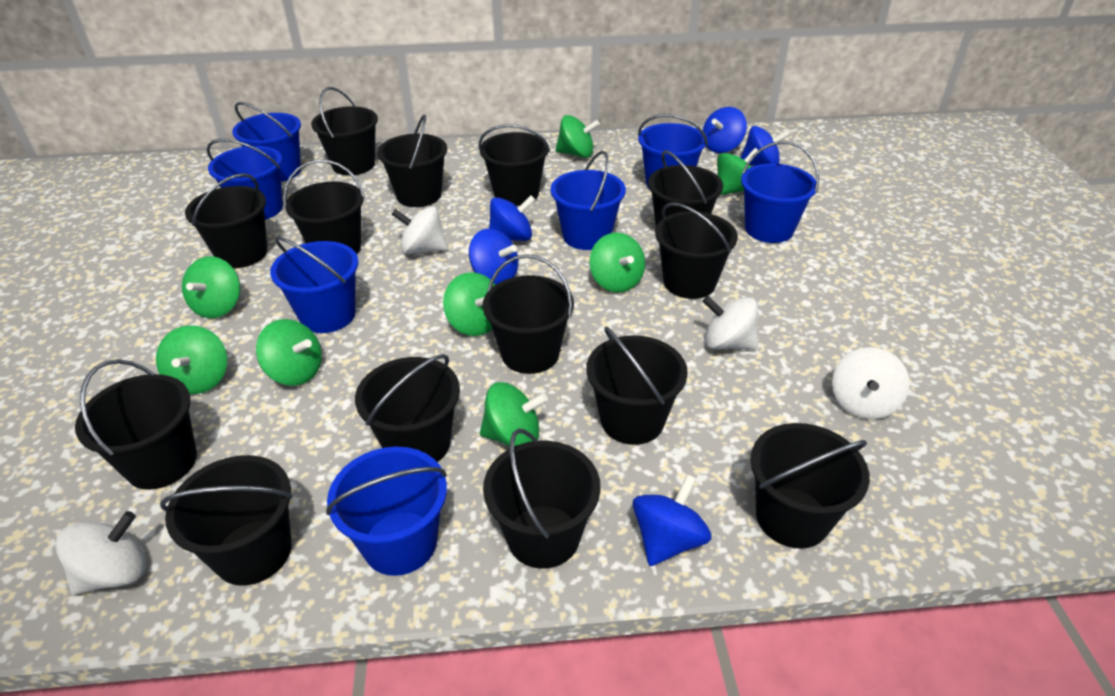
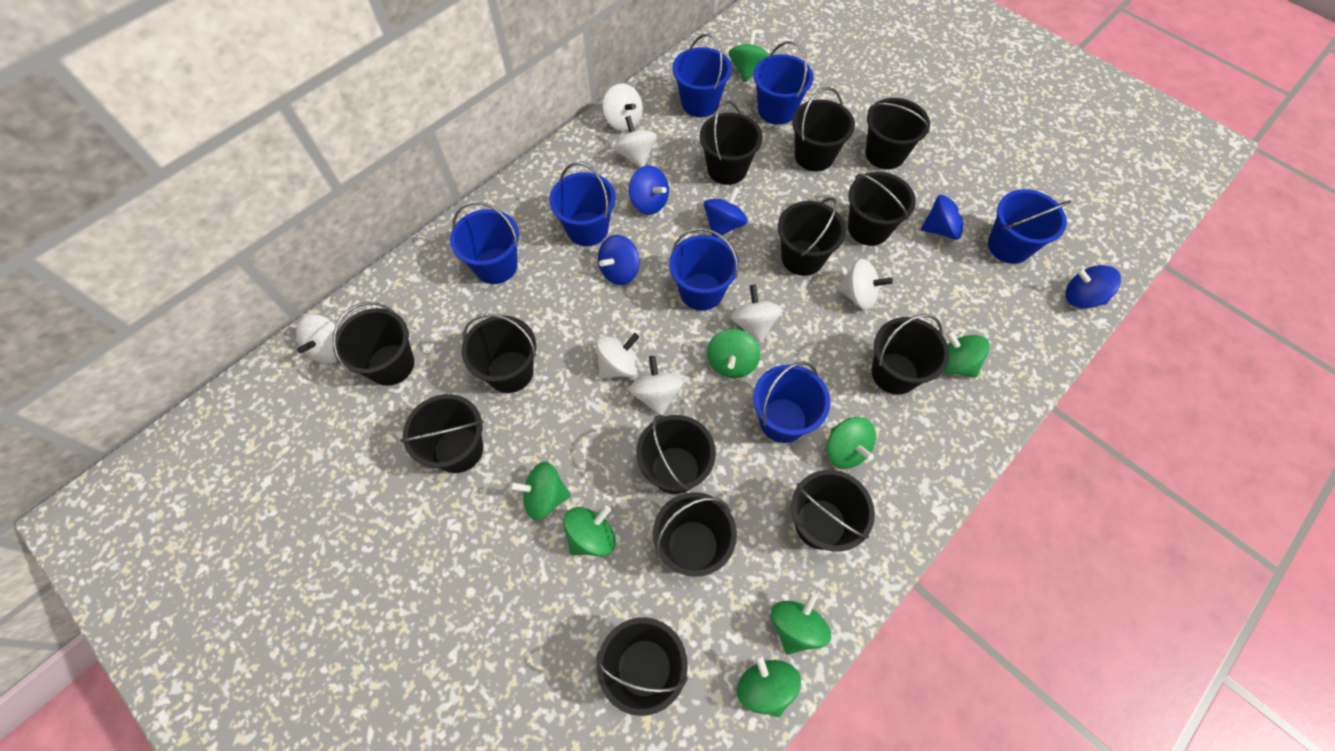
black bucket: [75,359,197,490] [160,455,293,586] [185,173,268,268] [283,160,365,254] [311,87,378,176] [355,354,460,462] [377,114,447,207] [479,124,550,206] [483,254,574,374] [483,429,601,569] [586,327,688,445] [648,150,723,226] [655,202,738,299] [750,423,870,549] = 14 -> [333,302,414,386] [400,394,484,473] [461,314,536,393] [596,617,688,716] [636,415,716,494] [653,492,737,577] [700,101,762,185] [778,197,846,276] [791,470,875,551] [792,87,855,171] [848,172,916,246] [865,98,930,169] [872,314,949,395] = 13
white spinning top: [55,511,146,595] [391,206,447,254] [703,296,758,350] [832,347,910,419] = 4 -> [296,314,340,364] [596,333,641,379] [603,83,643,131] [613,116,657,168] [629,356,683,415] [731,285,783,344] [837,259,893,310] = 7

